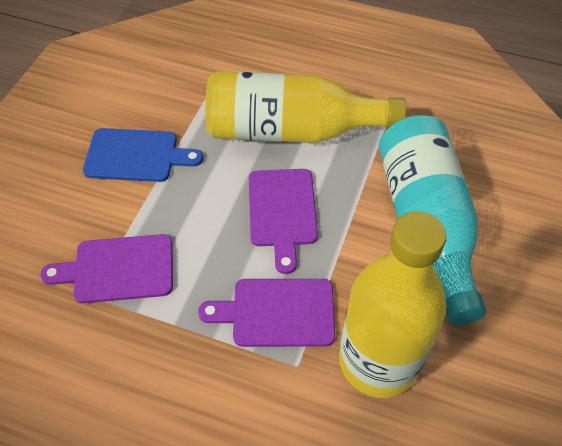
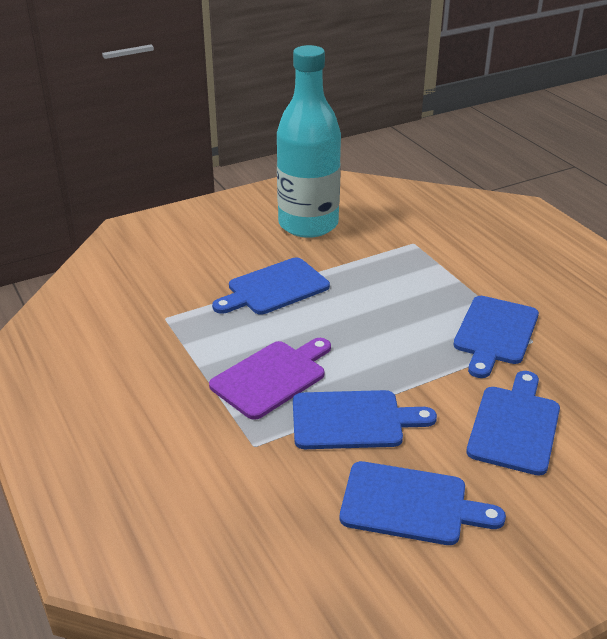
blue cutting board: [83,128,203,182] = 1 -> [212,257,330,315] [293,390,437,449] [340,461,506,545] [453,296,539,378] [466,371,560,476] = 5
purple cutting board: [40,234,173,303] [198,279,335,347] [249,169,318,274] = 3 -> [209,338,331,420] = 1
yellow bottle: [205,71,406,143] [339,211,447,398] = 2 -> none = 0

